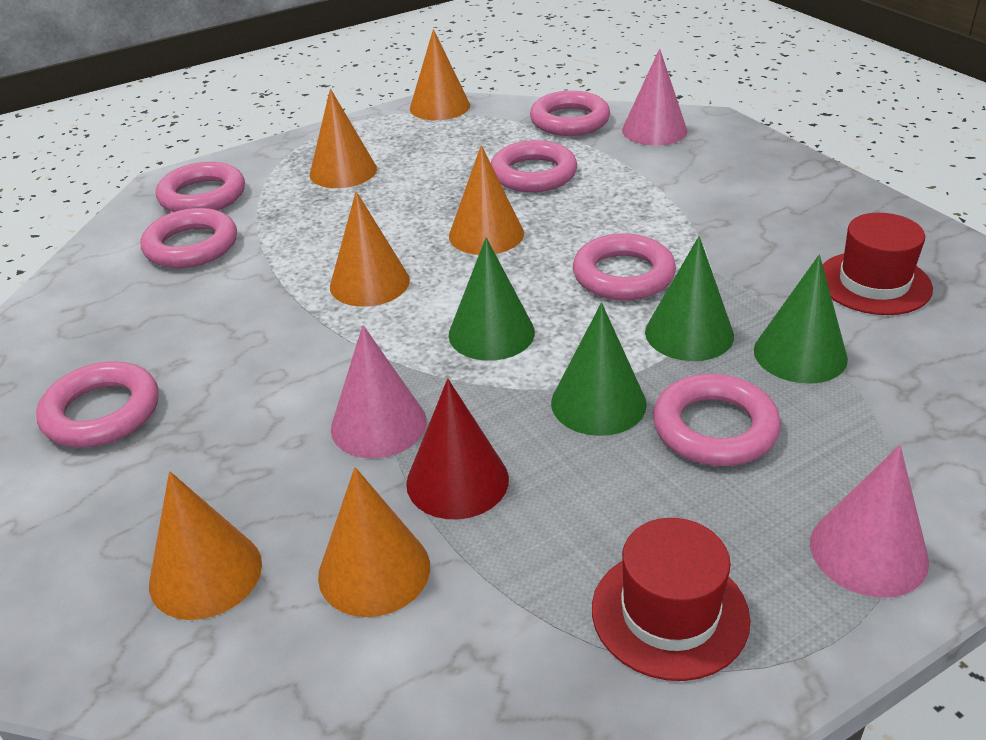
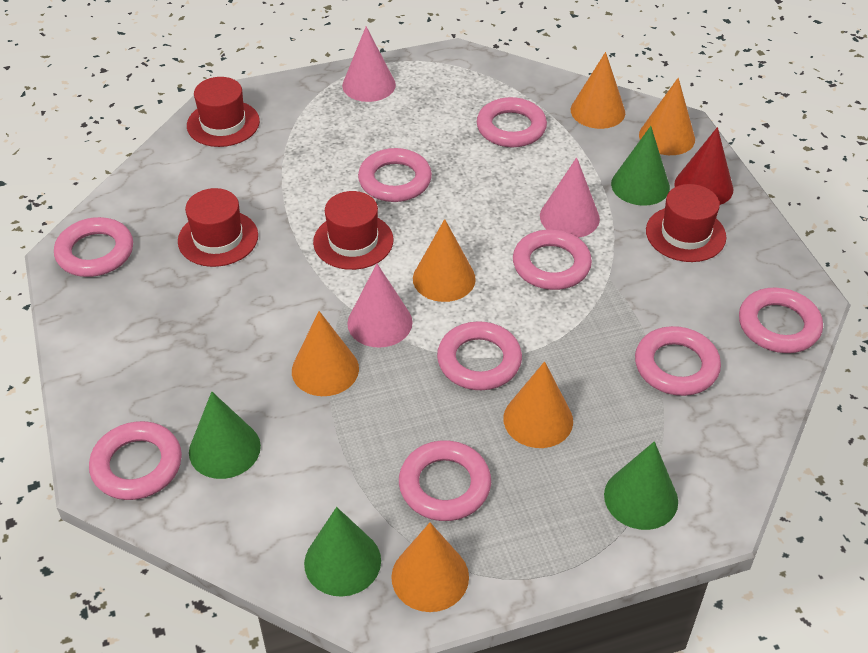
pink ring: [36,361,159,447] [141,208,237,268] [156,162,245,212] [491,140,577,192] [530,91,610,136] [573,233,676,300] [653,374,781,466] = 7 -> [54,217,133,277] [89,421,182,500] [358,148,432,202] [399,440,491,521] [437,321,522,390] [477,97,547,148] [513,229,592,290] [635,326,721,396] [739,288,823,353] = 9
red hat: [592,518,750,681] [822,213,933,315] = 2 -> [178,188,258,267] [187,77,260,147] [313,191,394,270] [646,184,726,262] = 4

